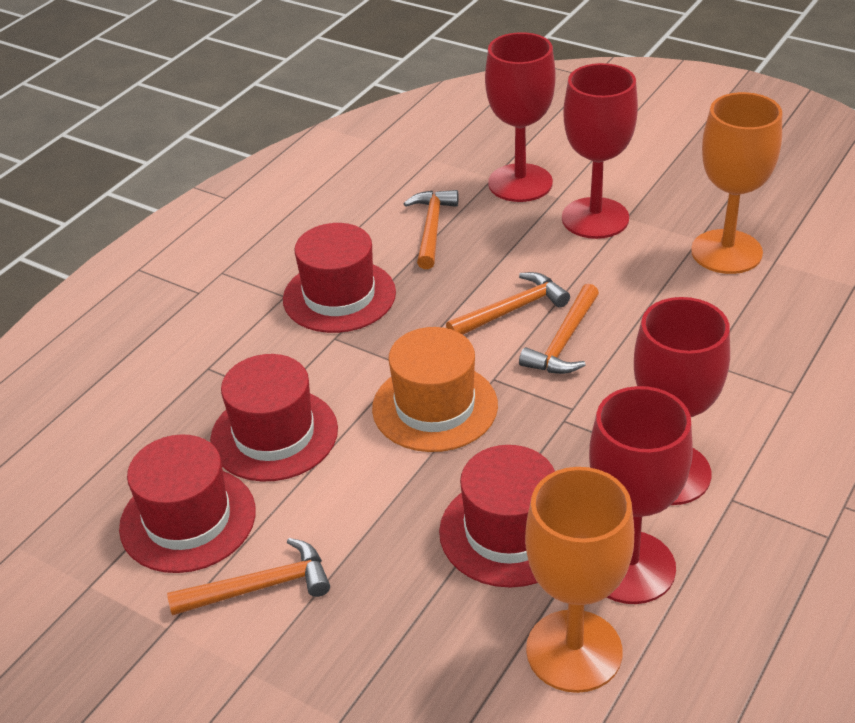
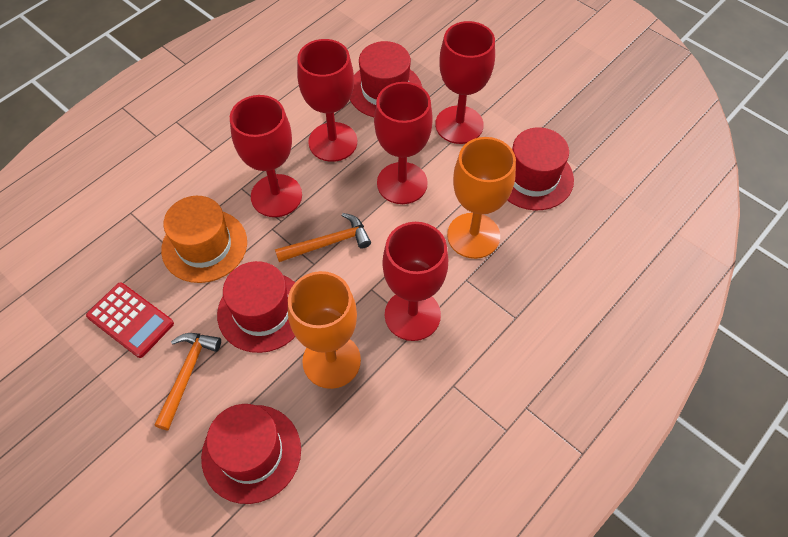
orange hammer: [167,538,330,616] [403,190,458,269] [446,272,570,335] [519,284,599,374] = 4 -> [154,333,221,431] [275,213,371,262] = 2
red calculator: none = 0 -> [86,282,174,358] = 1
red goblet: [485,32,556,202] [562,63,638,239] [589,386,693,604] [634,297,730,505] = 4 -> [230,95,302,217] [297,39,357,162] [374,82,433,204] [382,222,448,341] [435,21,495,144] = 5

